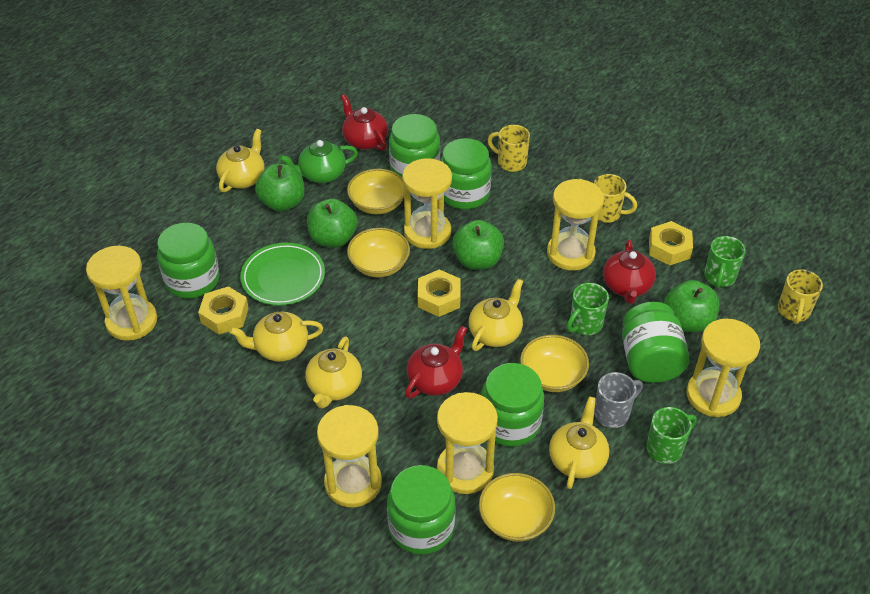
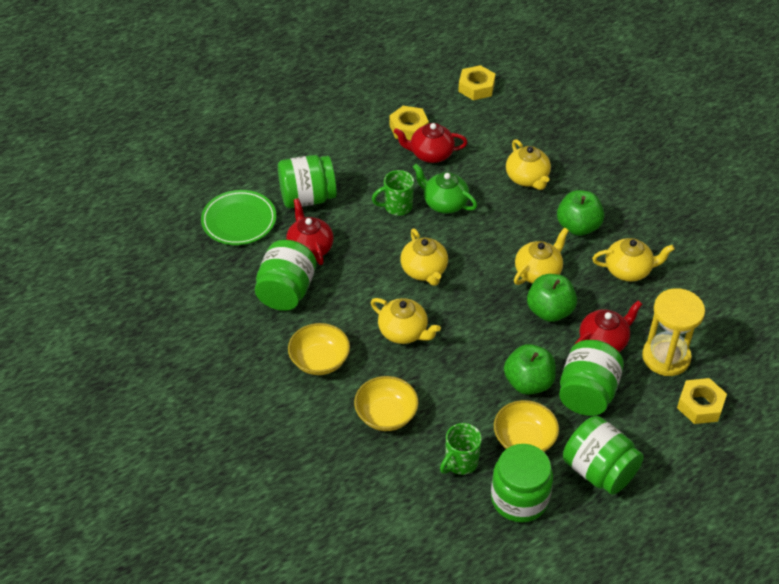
green apple: [255,164,305,212] [307,198,357,248] [452,220,504,270] [664,280,719,332] = 4 -> [504,344,556,395] [527,274,577,322] [557,190,604,236] = 3
green jar: [157,223,220,299] [387,465,456,555] [389,114,440,177] [440,138,492,209] [481,363,544,447] [622,302,689,383] = 6 -> [255,240,316,311] [278,155,337,209] [491,444,553,522] [559,340,624,416] [563,416,644,495] = 5
green mug: [566,283,609,335] [646,407,697,464] [704,236,746,288] = 3 -> [372,170,414,216] [440,423,482,475] = 2
grey mug: [594,372,643,428] = 1 -> none = 0
yellow bowl: [347,169,404,214] [347,228,410,277] [479,473,555,542] [520,335,589,392] = 4 -> [288,323,350,375] [354,376,419,431] [494,400,559,452] = 3
yellow hourglass: [86,246,157,341] [317,405,382,507] [402,158,452,249] [437,392,498,494] [547,179,604,271] [686,319,760,417] = 6 -> [642,288,705,376] = 1
yellow mug: [488,125,530,172] [594,174,637,223] [778,269,823,324] = 3 -> none = 0

